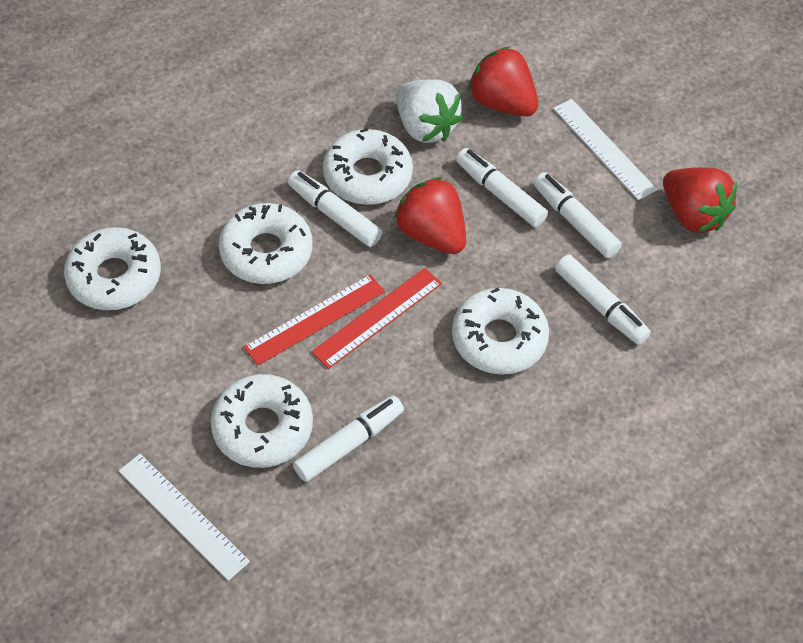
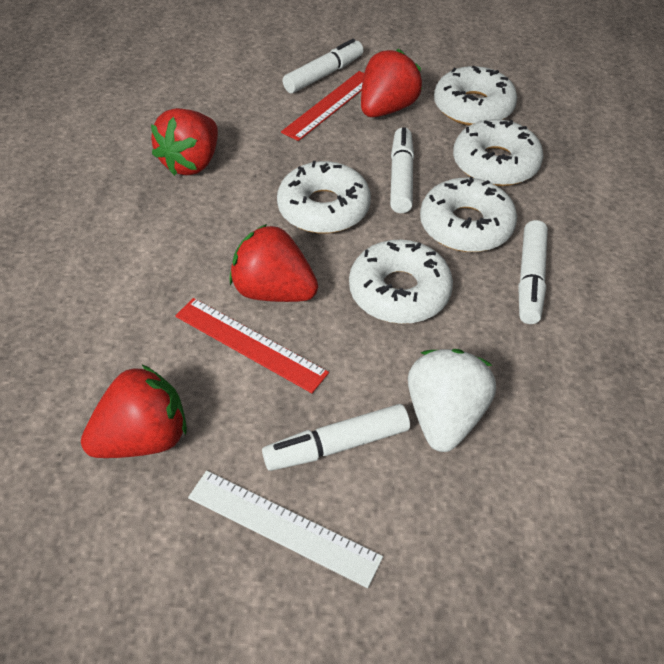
red strawberry: [394,177,466,254] [468,46,538,116] [663,167,737,233] = 3 -> [81,364,187,458] [151,108,218,176] [230,224,318,302] [361,49,422,117] = 4
white marker: [288,170,382,247] [293,395,404,482] [456,148,548,227] [534,172,622,258] [555,255,651,345] = 5 -> [262,404,410,471] [282,39,364,93] [390,127,414,213] [518,220,548,324] = 4
white ruler: [119,454,250,581] [553,99,657,200] = 2 -> [188,471,383,588] = 1

